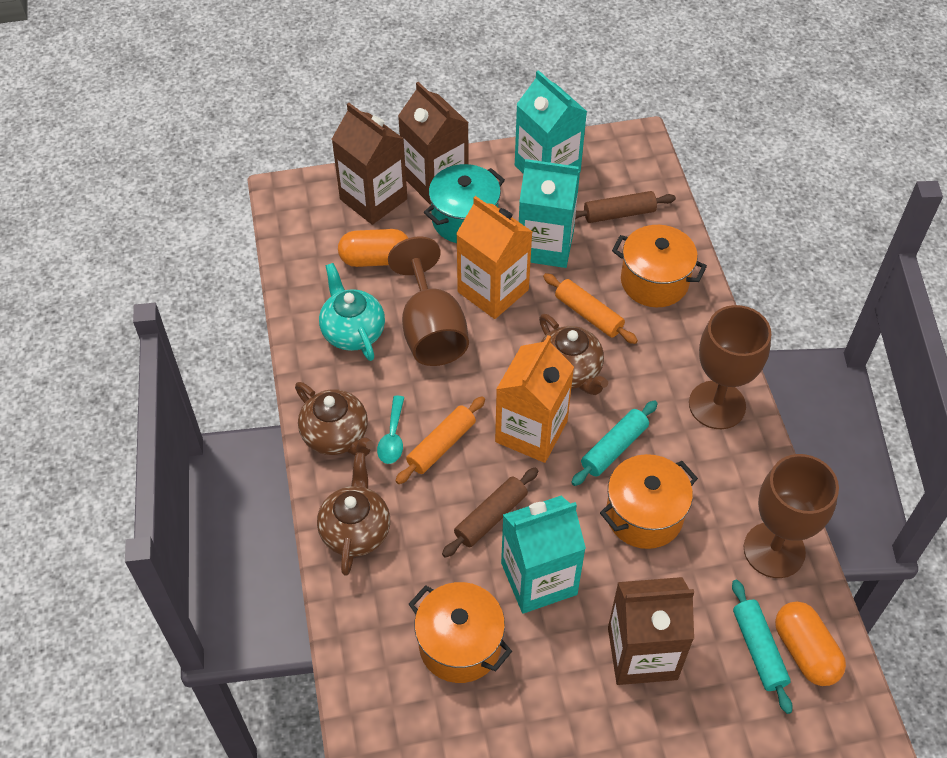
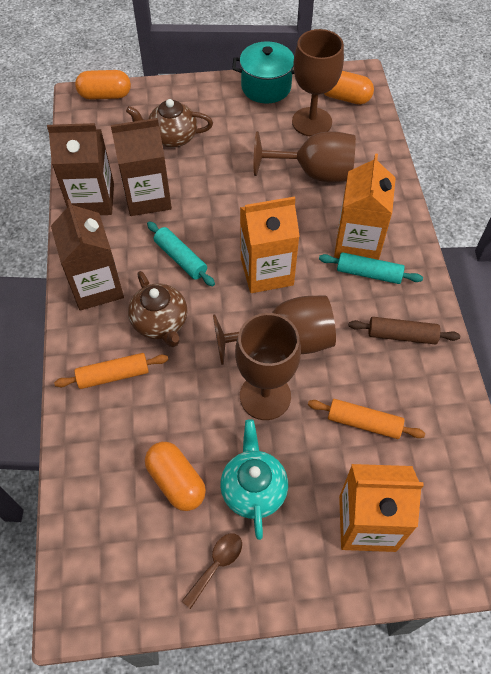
brown goblet: [388,236,469,366] [689,305,771,429] [744,454,839,578] = 3 -> [213,295,336,365] [235,313,301,420] [254,131,356,183] [292,29,344,137] = 4
brown rolling pin: [442,467,538,558] [575,191,676,223] = 2 -> [348,317,460,345] = 1
brown spoon: none = 0 -> [182,533,242,609] = 1
brown teapot: [295,382,374,456] [317,453,390,576] [539,313,608,395] = 3 -> [126,99,213,148] [128,271,187,347] = 2
orange capsule: [338,229,408,267] [775,602,846,686] = 2 -> [75,70,131,100] [145,442,206,511] [324,71,374,105] = 3
orange carton: [456,196,533,319] [495,335,574,463] = 2 -> [240,196,300,293] [334,153,396,260] [339,464,424,552] = 3
orange pot: [409,582,512,683] [600,454,698,549] [612,225,707,307] = 3 -> none = 0
turquoise carton: [501,496,586,614] [515,70,587,174] [519,159,580,268] = 3 -> none = 0
turquoise spoon: [377,396,404,464] = 1 -> none = 0

